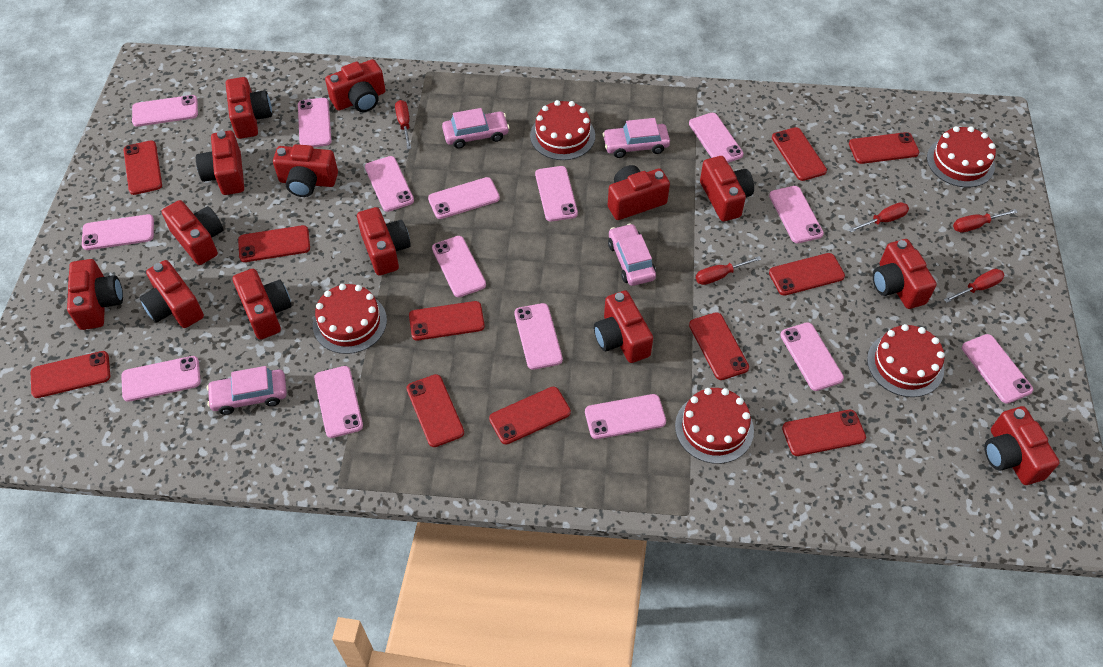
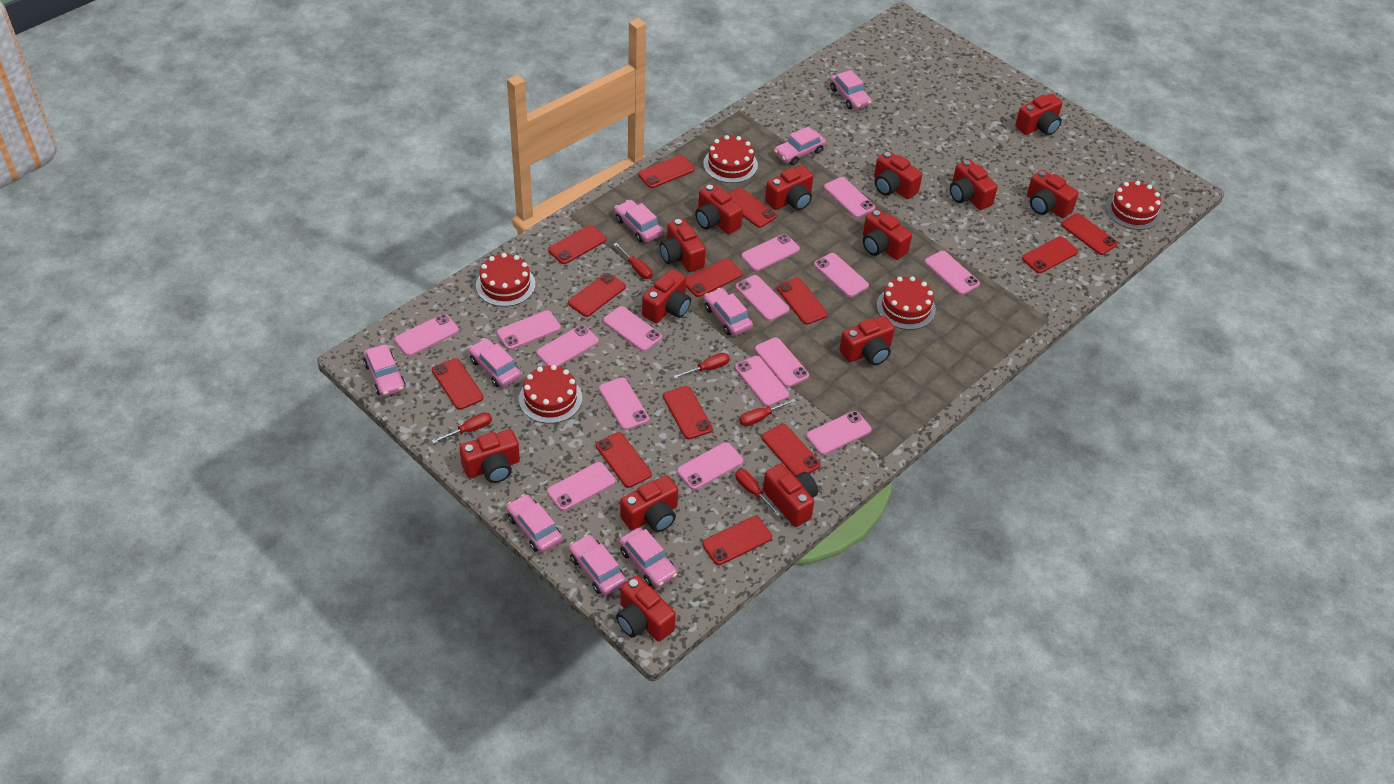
pink car: [207,366,287,415] [442,108,510,149] [602,118,670,158] [608,223,656,286] = 4 -> [363,344,406,397] [468,338,521,388] [506,494,563,553] [569,534,626,595] [614,200,663,243] [619,528,678,588] [704,288,753,336] [774,126,826,165] [830,70,872,110] = 9
red phone: [31,351,110,398] [124,140,162,195] [238,225,310,262] [407,374,464,447] [409,301,485,340] [489,387,571,444] [689,312,749,380] [769,253,845,296] [772,127,827,181] [782,410,866,456] [849,132,919,164] = 11 -> [432,358,484,410] [548,225,607,264] [568,273,626,317] [596,432,652,488] [638,155,695,188] [663,386,712,439] [686,259,743,297] [702,516,772,565] [728,188,777,228] [762,424,820,476] [777,278,828,325] [1022,236,1078,273] [1061,213,1118,255] = 13

